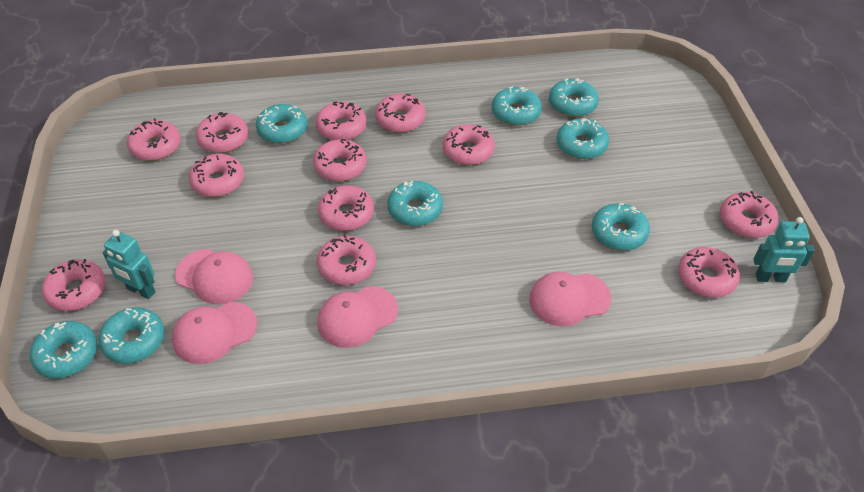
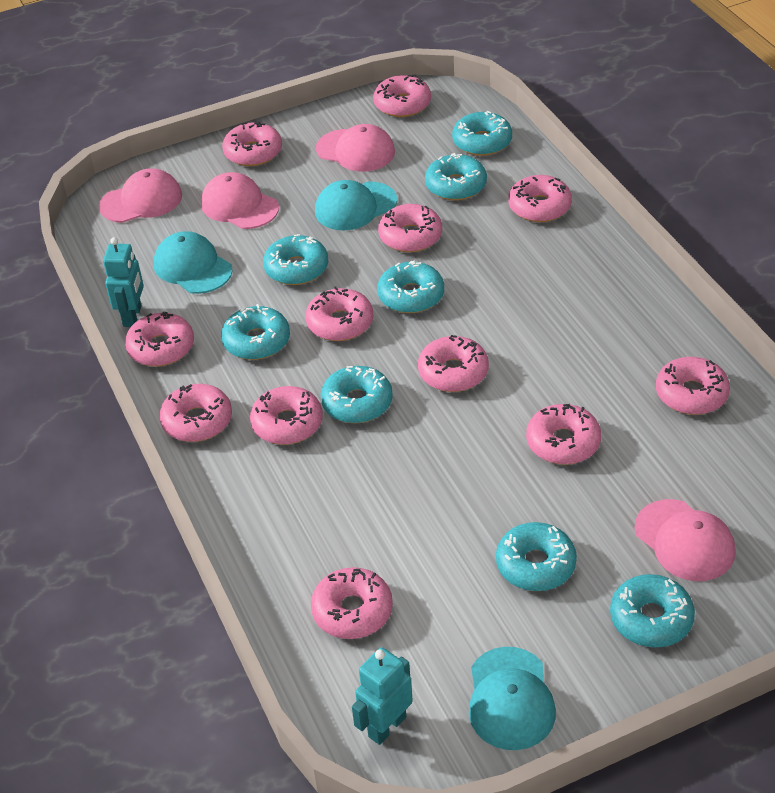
turquoise cap: none = 0 -> [154,231,233,294] [315,180,397,231] [469,647,556,750] = 3

